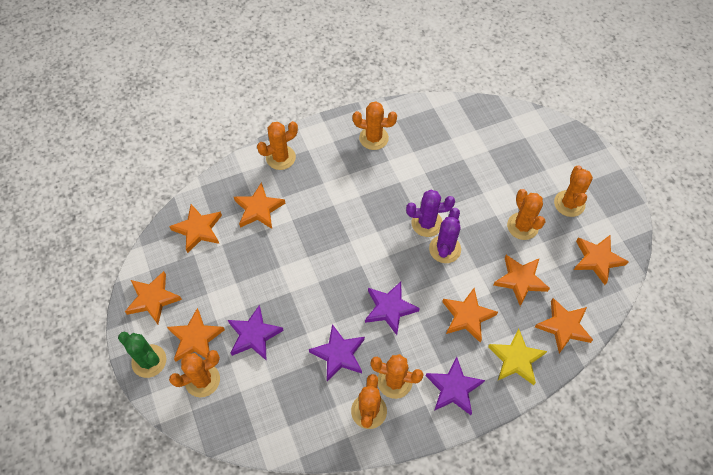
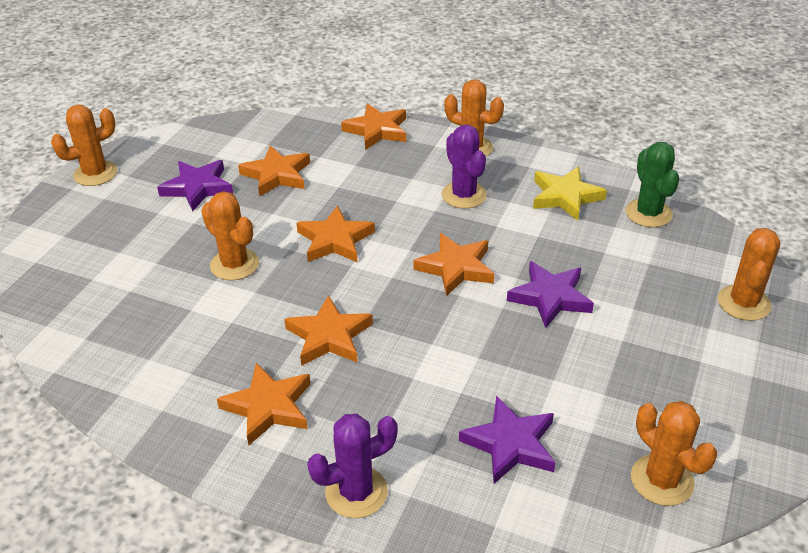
orange cactus: [169,350,220,397] [257,121,298,170] [351,374,387,429] [353,102,397,150] [371,354,424,399] [507,189,545,240] [554,165,593,217] = 7 -> [51,105,117,186] [201,191,259,281] [444,79,504,157] [631,401,717,506] [718,228,781,321] = 5
orange star: [125,271,182,324] [167,308,225,362] [169,204,222,253] [234,182,285,229] [442,288,498,342] [494,255,550,306] [535,298,593,353] [574,235,629,285] = 8 -> [217,363,311,445] [238,145,310,197] [284,295,373,366] [296,205,375,262] [341,104,406,150] [413,233,494,296] = 6
purple star: [228,305,284,361] [309,324,365,381] [365,282,420,335] [426,357,485,415] = 4 -> [157,160,233,211] [459,395,556,484] [507,261,594,328] = 3

